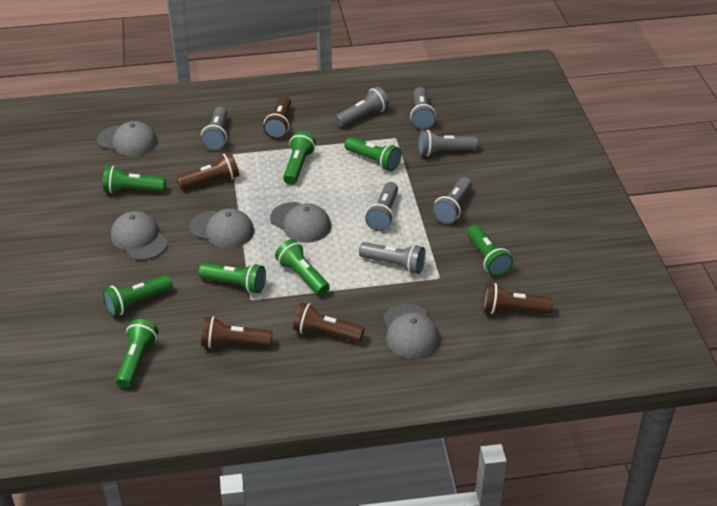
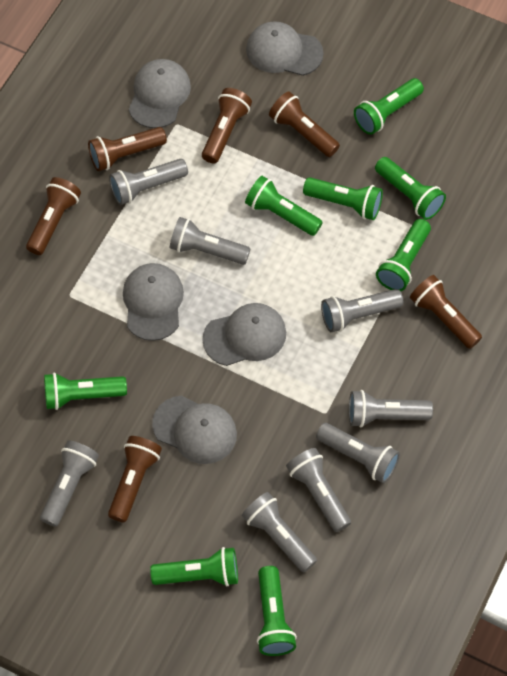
brown flashlight: [177,152,239,190] [201,316,273,348] [263,96,291,139] [293,302,365,342] [483,283,553,314] = 5 -> [26,177,81,255] [88,127,167,171] [108,436,162,522] [202,88,252,164] [269,91,340,157] [410,275,482,349] = 6
grey flashlight: [201,107,228,150] [335,87,389,127] [359,242,426,274] [365,182,398,231] [410,87,436,129] [418,130,478,156] [432,177,472,224] = 7 -> [40,440,99,527] [109,159,188,205] [169,217,251,265] [242,492,317,573] [286,448,351,532] [316,423,400,483] [321,289,403,332] [349,390,433,428] = 8

